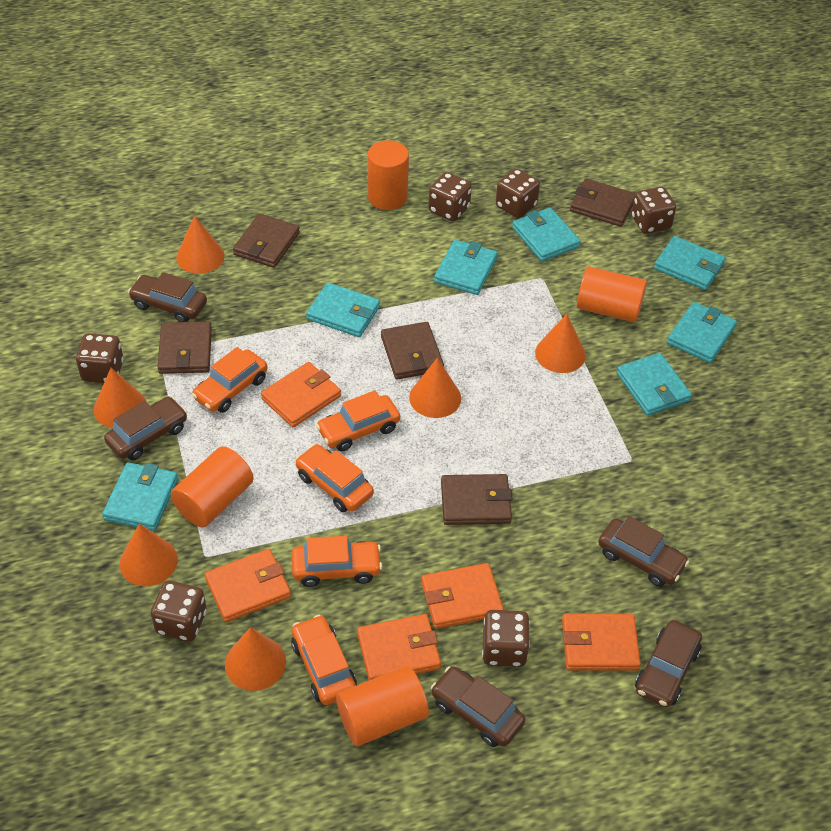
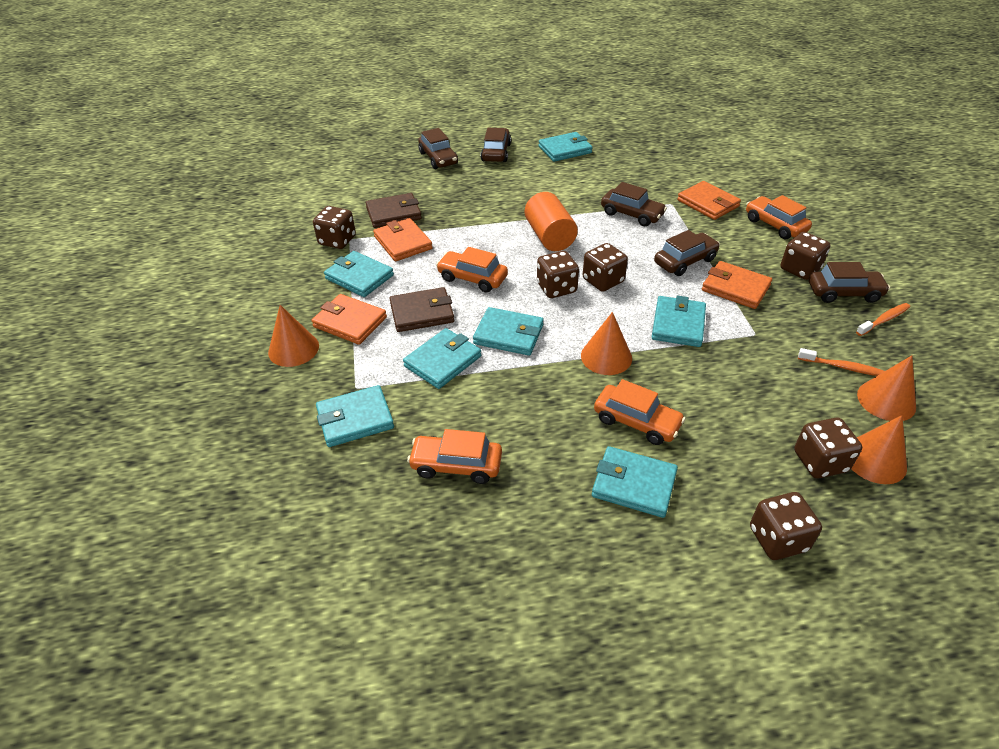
brown wallet: [158,321,212,374] [233,214,300,268] [381,322,444,380] [441,474,512,525] [570,179,636,227] = 5 -> [366,193,422,228] [389,287,454,332] = 2
orange car: [192,347,268,413] [291,615,357,705] [292,536,382,587] [295,444,374,512] [316,390,400,451] = 5 -> [407,429,502,484] [436,247,508,292] [594,379,686,445] [746,195,812,239] = 4
orange cone: [94,368,146,428] [119,524,178,586] [176,216,224,274] [225,627,286,691] [409,358,461,418] [535,314,586,373] = 6 -> [268,305,319,367] [581,312,632,375] [851,415,907,484] [857,355,916,421] = 4
orange cylinder: [171,447,254,527] [336,666,429,746] [368,140,409,210] [577,266,647,322] = 4 -> [525,192,578,251] = 1
orange toothbrush: none = 0 -> [798,348,884,376] [856,303,910,336] = 2
orange wallet: [205,549,291,622] [261,362,341,427] [357,614,441,680] [421,563,504,629] [562,613,641,671] = 5 -> [311,294,387,345] [373,218,433,262] [677,181,741,220] [702,261,772,309] = 4

